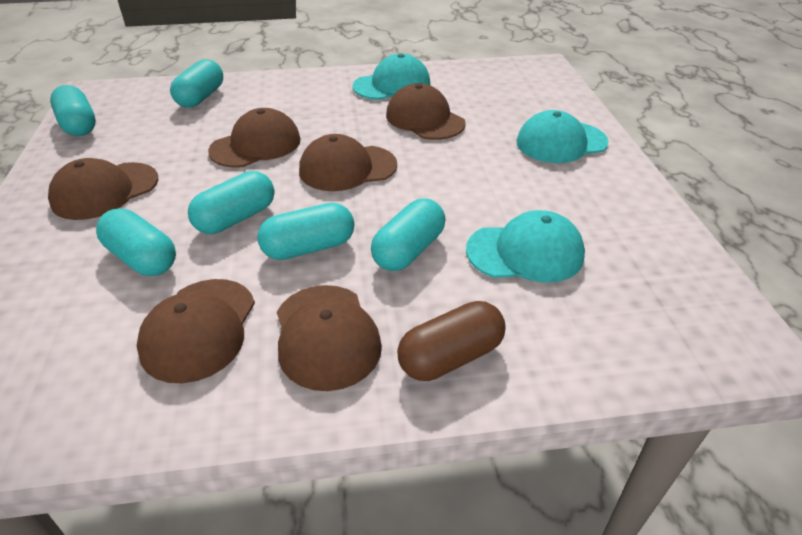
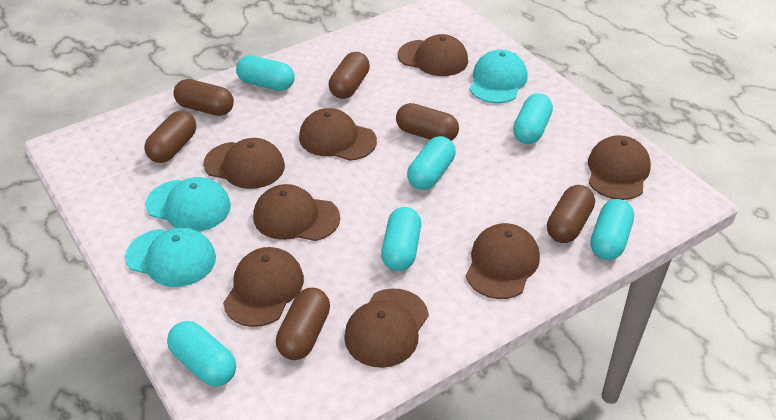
brown cap: [48,158,158,220] [137,279,255,383] [208,108,301,168] [277,285,382,391] [299,134,397,191] [386,83,466,140] = 6 -> [203,138,285,189] [223,247,304,327] [253,184,340,241] [299,108,377,161] [344,288,429,368] [398,34,468,76] [466,223,540,299] [588,135,651,200] = 8
brown capsule: [397,301,506,381] = 1 -> [144,111,196,163] [173,79,234,116] [276,288,330,360] [329,52,370,99] [396,103,459,141] [547,185,595,243] = 6

